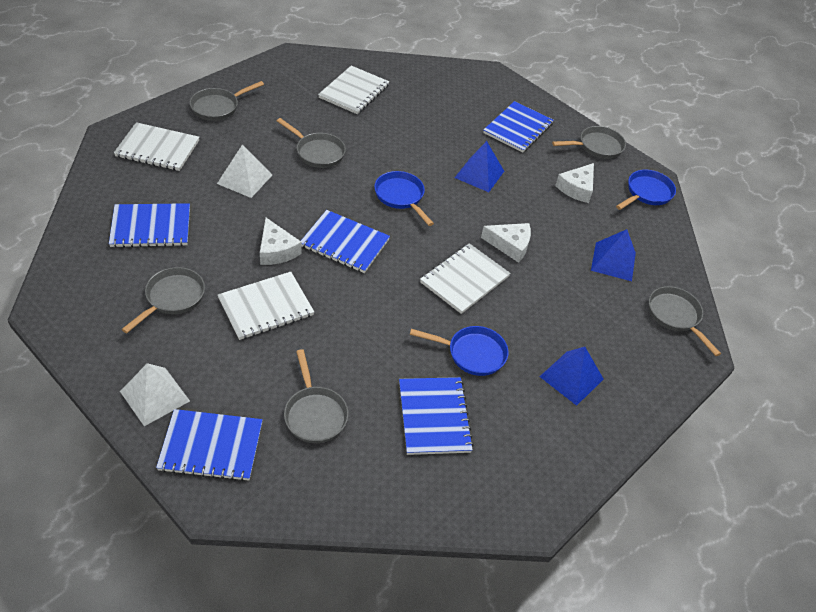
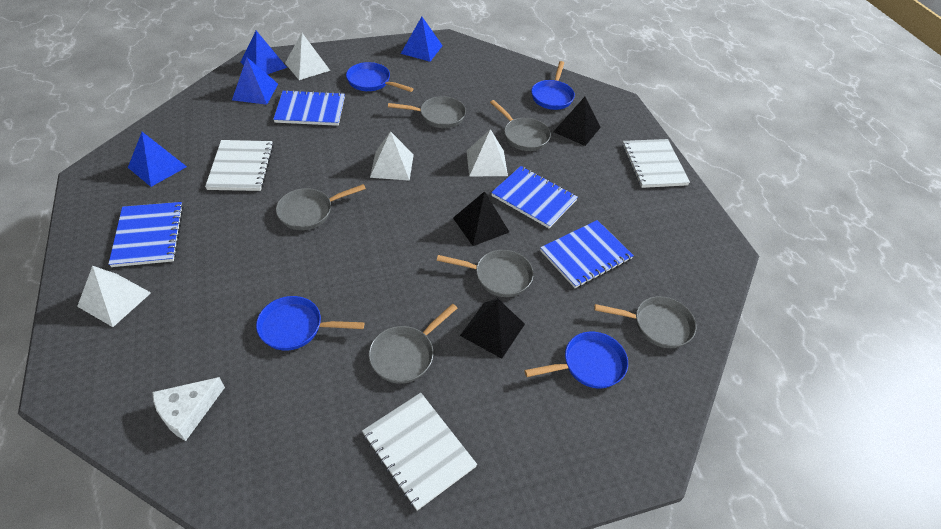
black pyramid: none = 0 -> [453,191,509,246] [460,298,525,358] [553,97,601,146] = 3
blue notebook: [109,203,190,248] [156,409,263,481] [301,210,390,273] [399,377,474,455] [483,101,554,153] = 5 -> [109,202,184,267] [273,90,345,126] [491,166,578,228] [540,220,634,288] = 4
blue pan: [374,171,434,226] [410,326,509,376] [616,170,676,210] = 3 -> [256,296,364,351] [346,62,413,92] [524,332,628,388] [531,61,575,110] = 4
blue pyramid: [455,141,504,192] [539,347,604,406] [591,229,636,281] = 3 -> [128,132,187,187] [232,57,278,105] [241,31,287,74] [401,17,443,62] = 4
white cheese: [260,218,302,265] [481,223,531,263] [555,163,594,203] = 3 -> [152,377,225,441] = 1
white notebook: [114,122,199,171] [218,272,314,340] [318,66,389,114] [420,243,511,314] = 4 -> [205,140,274,191] [362,393,477,511] [622,139,690,188] = 3
white pyramid: [120,363,190,426] [217,144,272,198] = 2 -> [77,266,151,327] [285,33,330,80] [370,131,414,181] [467,129,508,176] = 4

